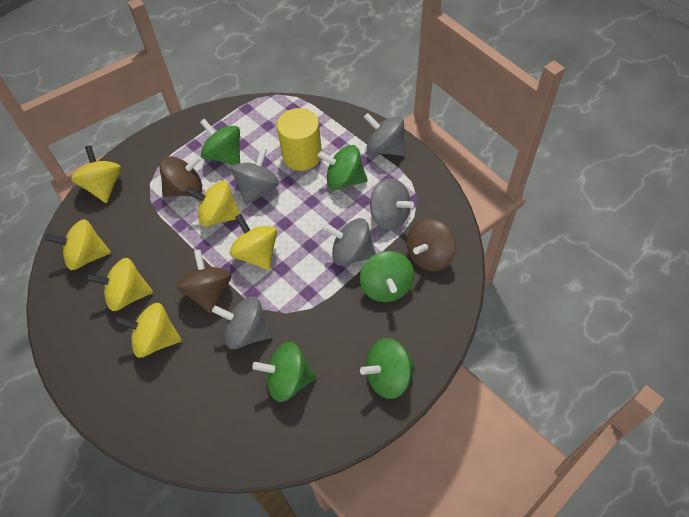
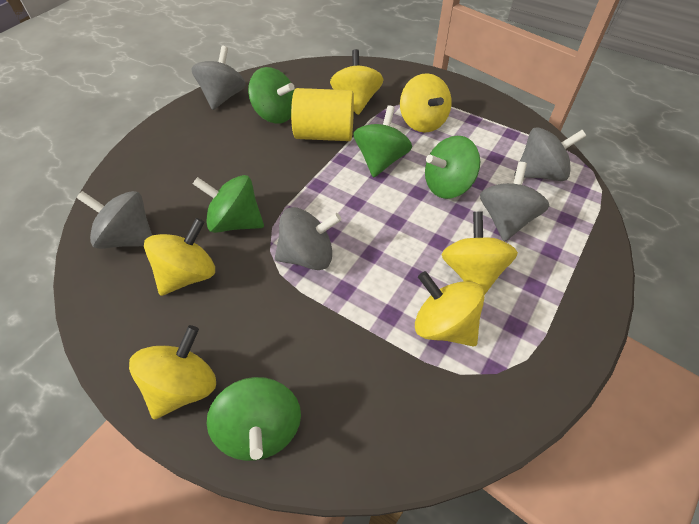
brown spinning top: [159,155,202,197] [176,249,231,314] [407,218,456,272] = 3 -> none = 0

